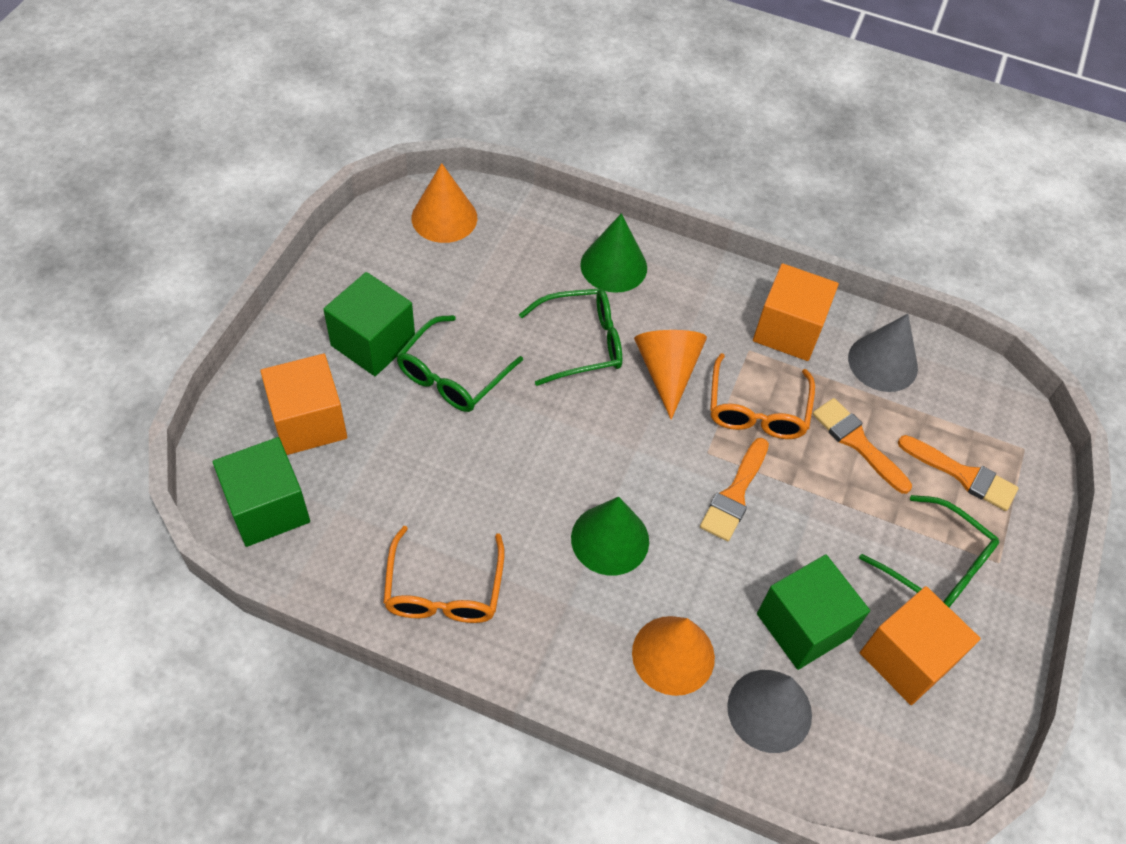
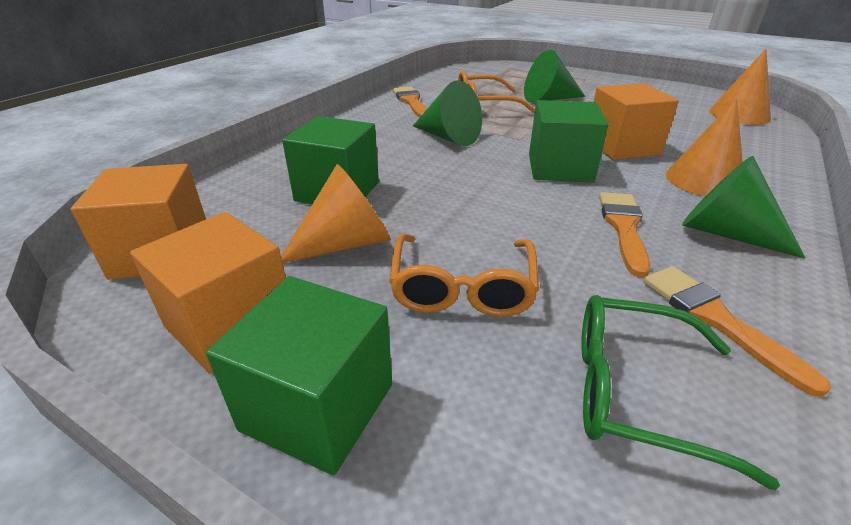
green cone: [571,496,649,575] [580,213,647,293] = 2 -> [413,81,482,146] [524,50,585,103] [682,156,805,259] = 3
green glasses: [396,315,523,412] [519,288,622,386] [859,495,999,607] = 3 -> [581,295,780,490] = 1
grey cone: [727,670,812,753] [848,314,918,392] = 2 -> none = 0

